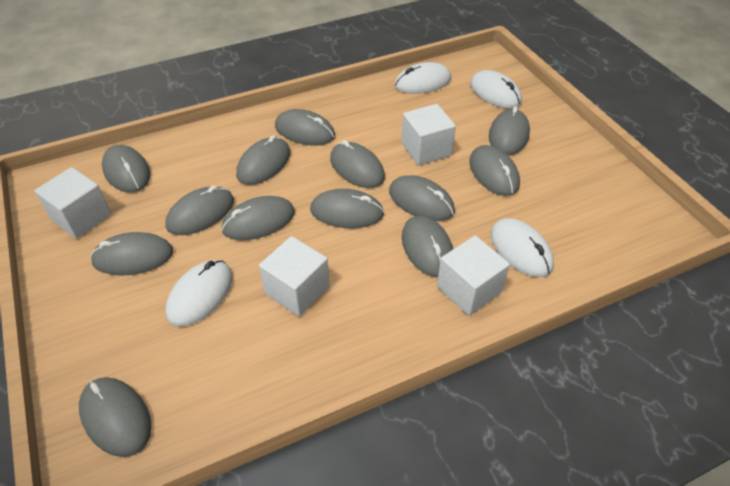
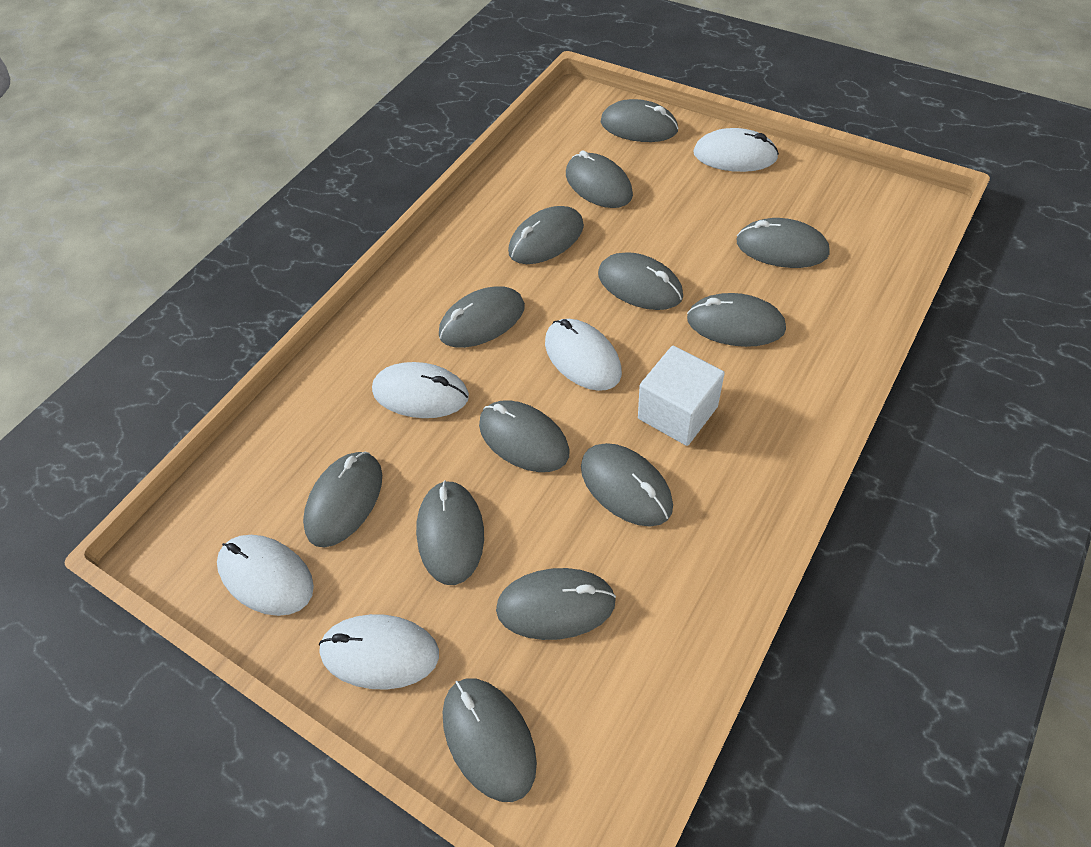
white cube: [34,167,111,239] [259,236,330,316] [401,104,456,165] [437,235,510,316] = 4 -> [638,346,725,446] = 1
white mouse: [166,260,233,327] [395,62,451,94] [470,70,522,109] [491,218,554,277] = 4 -> [217,535,314,616] [319,614,439,690] [372,362,469,418] [545,319,622,391] [693,128,779,172] = 5

